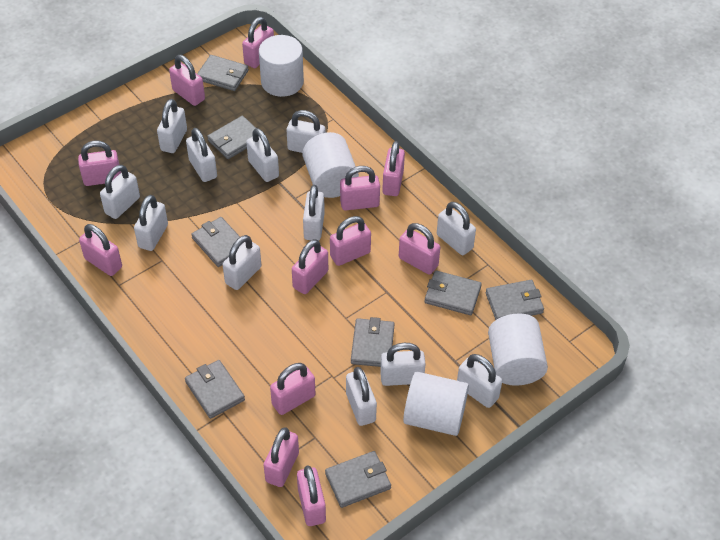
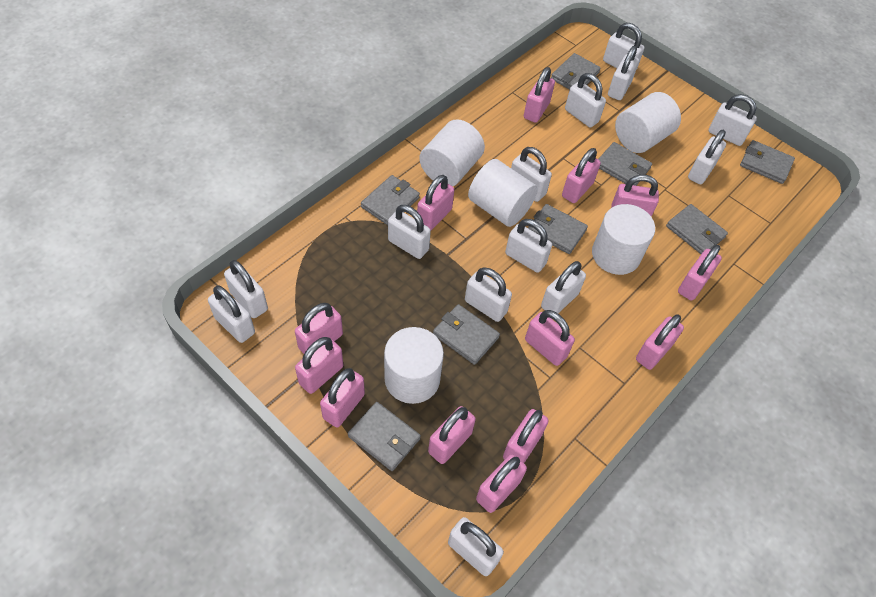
pink padlock: [78,141,121,186] [79,224,122,276] [169,55,205,106] [242,17,274,68] [264,427,299,487] [270,363,315,415] [292,239,328,294] [297,466,326,526] [330,216,371,266] [340,166,380,211] [382,141,405,196] [399,223,440,275] = 12 -> [295,303,343,354] [295,337,343,394] [320,368,365,428] [417,175,454,230] [428,406,476,464] [476,454,527,513] [503,409,549,463] [524,67,555,123] [525,310,575,366] [562,148,601,203] [611,175,659,217] [636,314,684,370] [678,245,722,300] = 13
white cylinder: [259,35,304,97] [302,132,359,198] [403,372,469,436] [488,313,548,386] = 4 -> [384,327,444,404] [419,119,485,186] [468,159,538,227] [592,204,655,275] [615,92,681,153] = 5
white padlock: [100,165,140,219] [134,195,168,251] [157,99,187,153] [186,128,217,182] [223,235,261,290] [246,128,279,182] [287,110,326,153] [303,185,325,241] [346,367,377,426] [380,343,426,386] [437,202,476,255] [457,354,502,408] = 12 -> [208,286,255,343] [224,260,268,318] [388,205,431,259] [448,517,504,576] [465,267,512,322] [505,219,552,273] [511,147,552,202] [541,261,586,313] [565,73,606,127] [603,23,644,70] [608,46,639,100] [688,130,726,184] [709,94,757,146] = 13

